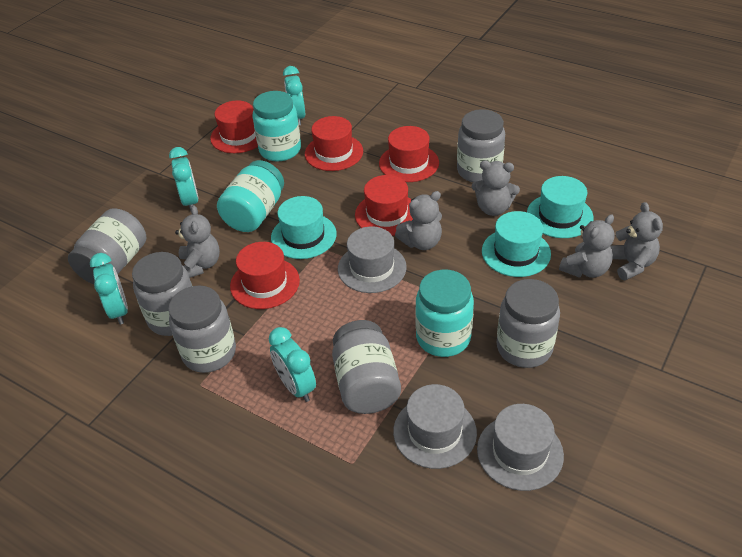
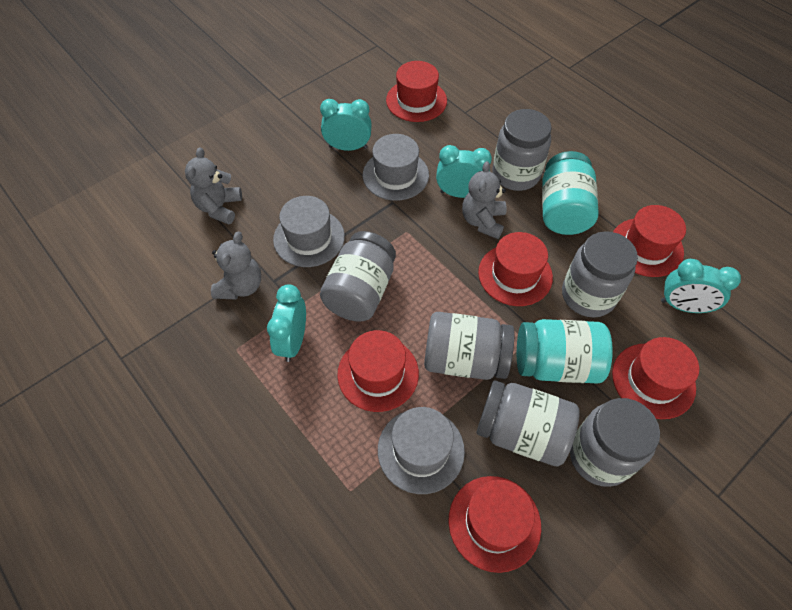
grey teddy bear: [175,205,220,278] [395,191,442,250] [472,160,520,216] [559,214,615,278] [610,202,663,280] = 5 -> [185,147,242,225] [211,231,261,300] [462,161,507,239] = 3
red hat: [210,100,258,153] [230,242,300,309] [305,116,363,171] [355,175,413,236] [379,126,439,182] = 5 -> [337,330,419,412] [386,61,447,122] [448,476,541,573] [478,232,553,306] [612,337,699,419] [613,205,686,277] = 6
turquoise hat: [271,196,337,259] [482,211,551,277] [527,176,594,238] = 3 -> none = 0
turquoise jar: [217,160,284,232] [252,91,301,161] [415,270,474,357] = 3 -> [517,319,613,384] [542,151,599,235] = 2

